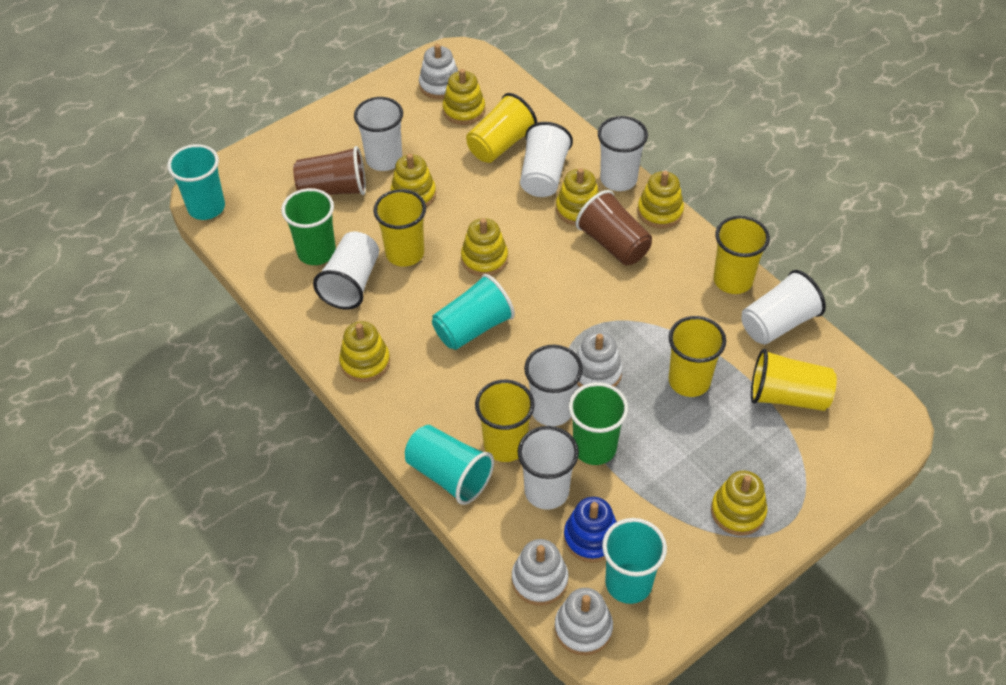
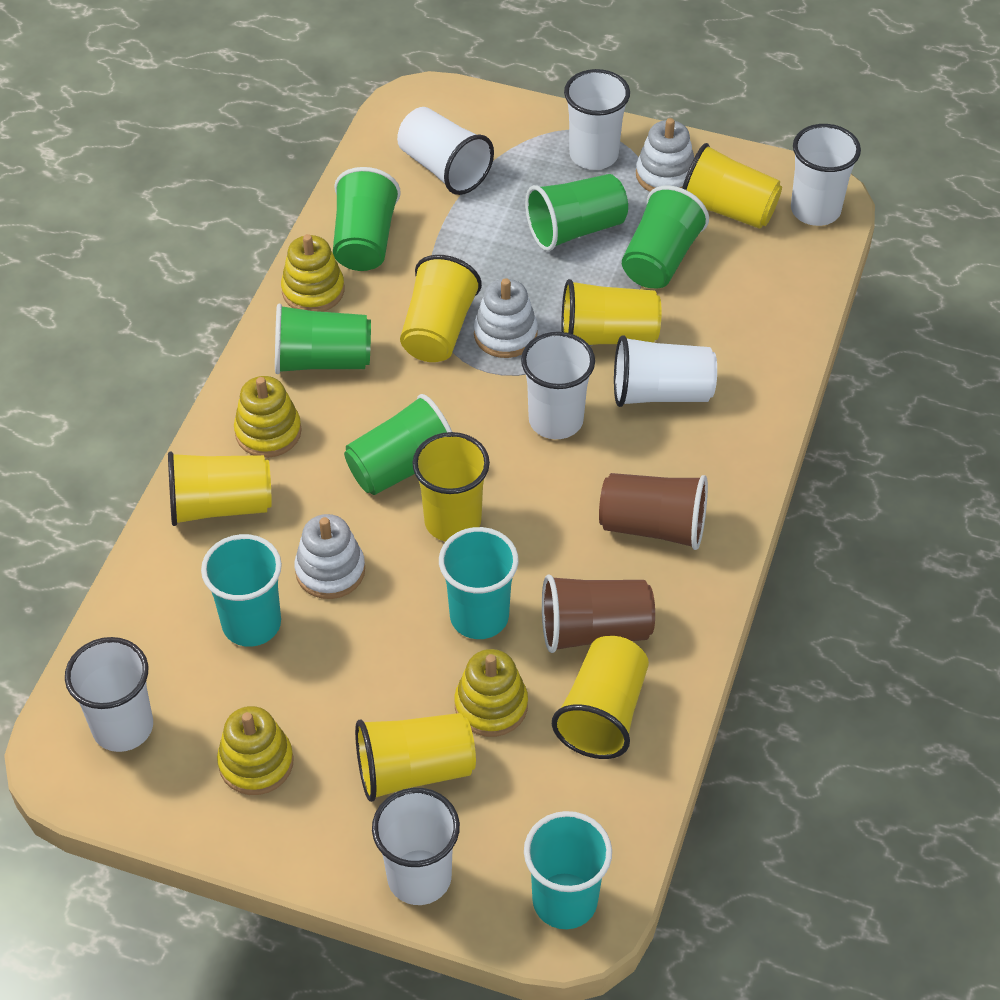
blue stacking toy: [564,497,617,562] = 1 -> none = 0
green cup: [281,188,336,265] [569,382,628,465] = 2 -> [275,304,371,374] [333,167,401,271] [344,394,452,495] [525,174,628,251] [622,185,709,288] = 5
turquoise cup: [167,144,225,220] [405,425,494,505] [432,274,515,350] [602,518,667,604] = 4 -> [201,534,282,647] [439,527,519,639] [524,811,612,929] = 3
white stacking toy: [419,44,458,99] [512,539,568,606] [554,588,613,656] [576,332,623,387] = 4 -> [294,514,365,599] [474,278,538,358] [636,118,694,192] = 3
yellow cup: [374,189,426,267] [466,93,537,163] [475,379,535,462] [668,316,726,397] [713,216,770,294] [751,349,837,411] = 6 -> [168,451,272,526] [355,713,476,802] [400,255,482,362] [412,432,490,542] [552,636,649,759] [561,279,662,345] [682,143,782,229] = 7
yellow stacking toy: [339,321,390,382] [390,154,436,207] [442,69,485,125] [461,218,508,276] [556,168,599,226] [638,171,684,229] [711,470,767,536] = 7 -> [217,706,294,795] [234,376,302,458] [281,234,344,312] [454,649,528,737] = 4

